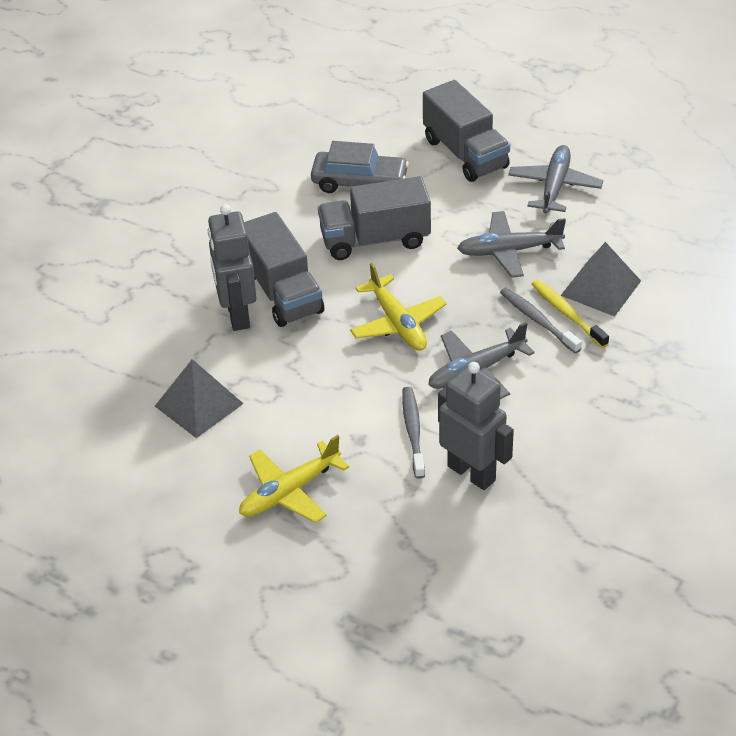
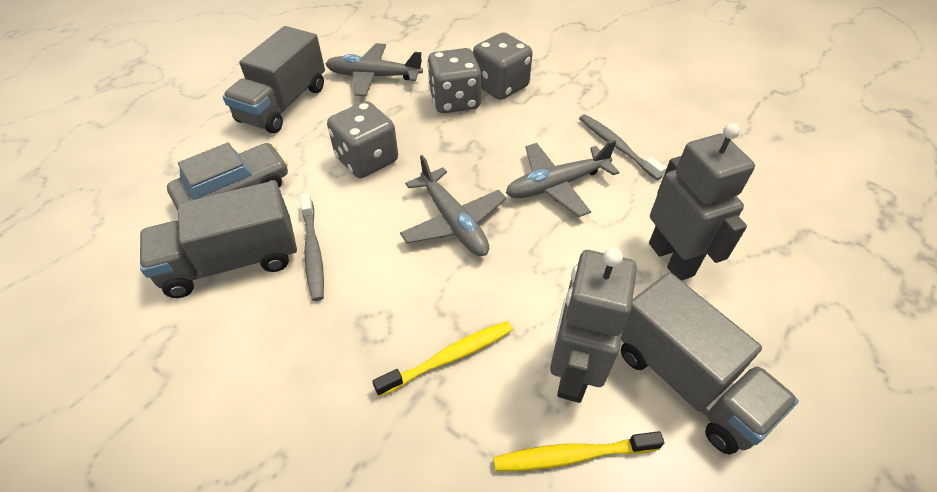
grey dice: none = 0 -> [327,101,398,178] [427,48,481,113] [473,33,533,100] = 3
grey pyramid: [155,359,244,438] [561,242,641,317] = 2 -> none = 0
yellow plane: [239,435,350,523] [350,263,447,351] = 2 -> none = 0
yellow toothbrush: [532,280,609,348] = 1 -> [372,321,513,397] [493,431,664,472] = 2

